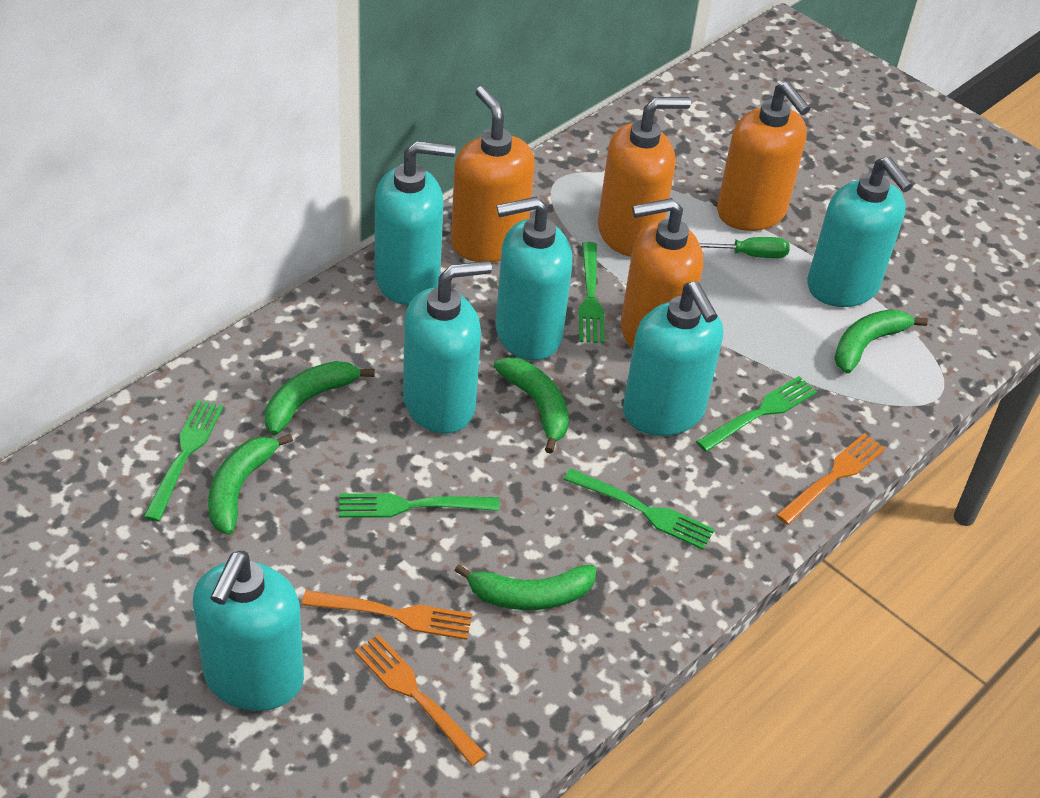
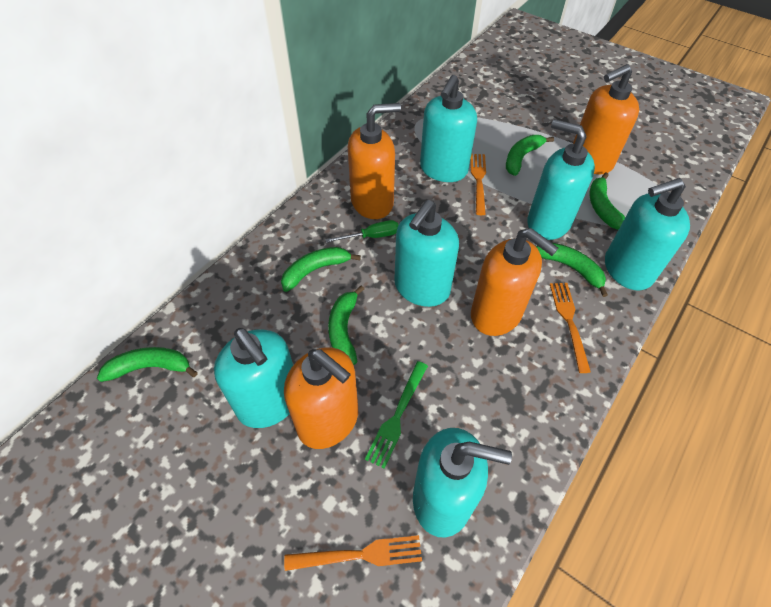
green banana: [208,434,293,535] [265,361,374,435] [454,564,596,610] [494,357,569,454] [834,309,928,373] = 5 -> [97,347,198,382] [281,247,361,292] [328,286,364,365] [506,135,554,176] [536,243,608,297] [590,173,625,230] = 6
green fork: [143,400,223,522] [339,493,500,518] [564,468,715,550] [579,242,605,343] [696,376,817,452] = 5 -> [365,361,428,469] = 1

